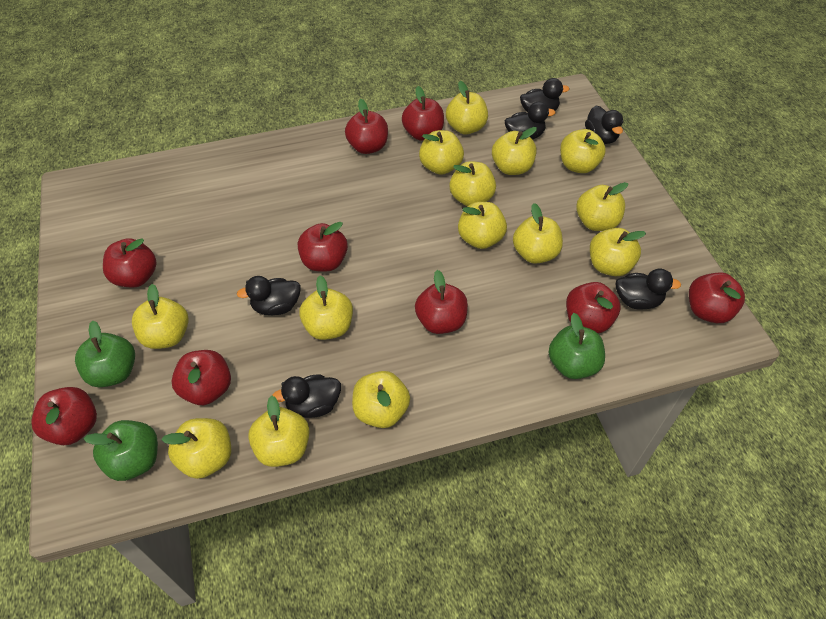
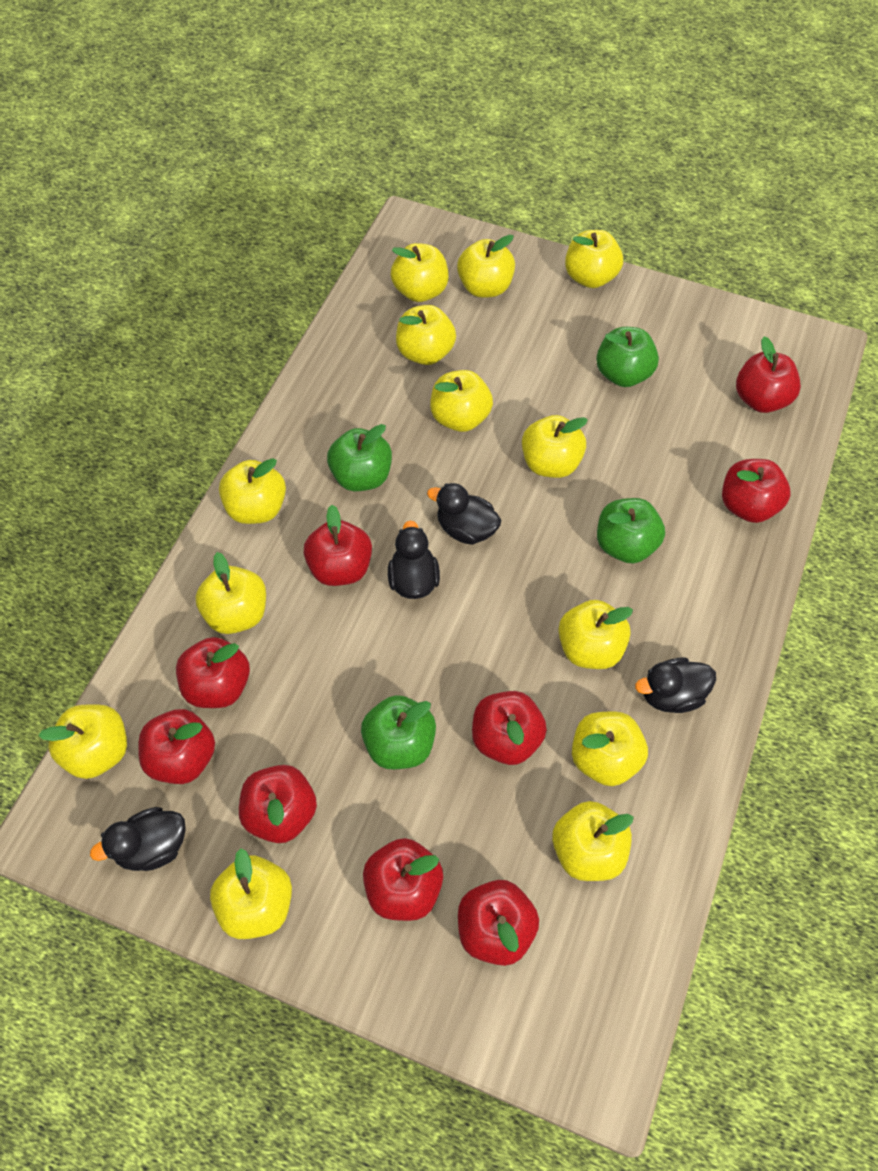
black duck: [237,276,301,315] [272,374,341,418] [505,101,555,139] [520,78,569,113] [585,106,623,144] [616,269,681,310] = 6 -> [90,807,186,871] [388,521,440,599] [427,483,501,545] [635,658,716,713] = 4
green apple: [75,321,135,387] [84,420,158,481] [549,313,605,379] = 3 -> [327,424,392,491] [361,695,436,769] [596,327,659,387] [597,498,665,564] = 4
yellow apple: [132,284,189,349] [161,418,231,479] [248,396,310,467] [299,275,353,340] [352,371,410,428] [419,130,464,175] [446,81,488,135] [449,162,496,206] [458,202,507,249] [492,127,537,175] [513,203,563,264] [560,129,606,173] [576,182,628,231] [590,228,646,276] = 14 -> [39,704,127,779] [195,552,266,634] [210,848,292,939] [219,458,286,524] [391,243,449,302] [396,305,456,365] [430,370,493,432] [457,235,515,298] [522,415,588,478] [552,801,634,881] [558,600,633,669] [565,230,623,288] [572,711,648,786] = 13

